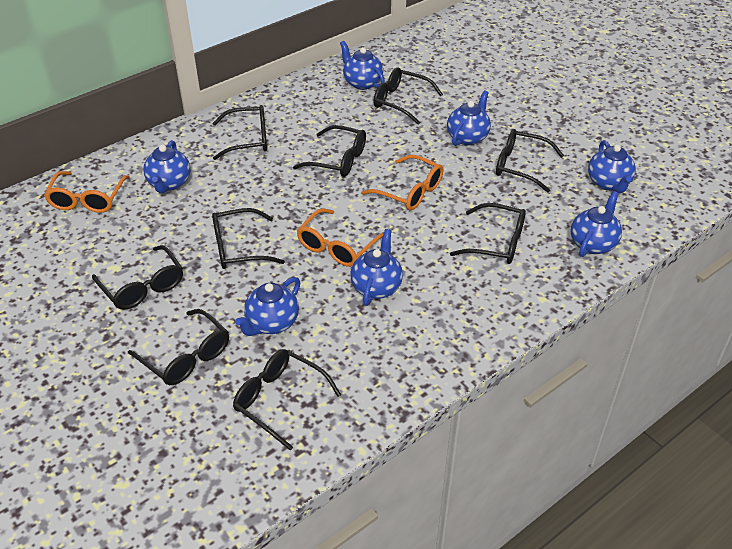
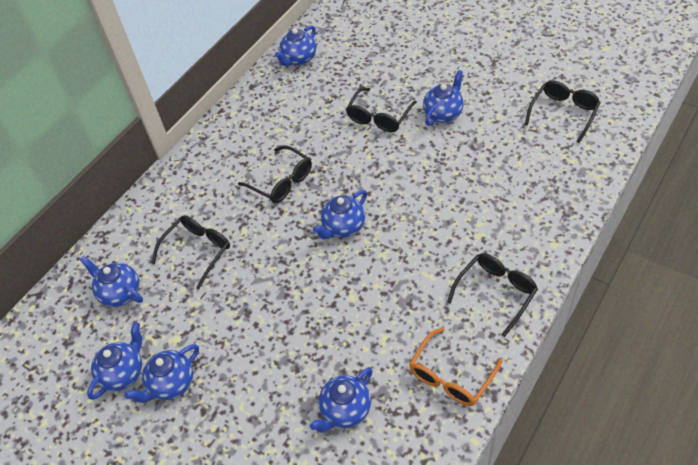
black glasses: [92,245,183,310] [128,309,229,385] [212,105,267,160] [212,208,285,269] [233,349,341,450] [293,125,366,177] [373,67,443,125] [450,203,526,264] [496,129,564,193] = 9 -> [152,216,230,290] [238,145,312,203] [346,87,417,132] [447,253,538,337] [525,81,601,143] = 5
orange glasses: [44,171,130,213] [297,208,384,267] [361,155,444,211] = 3 -> [409,328,502,406] = 1

